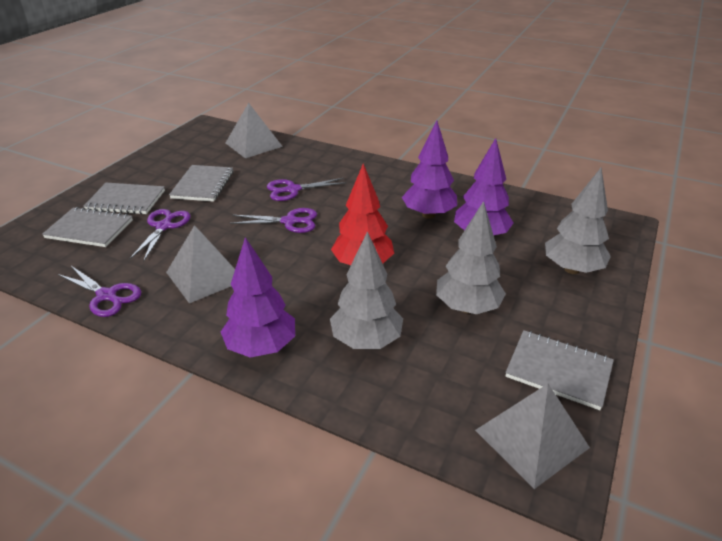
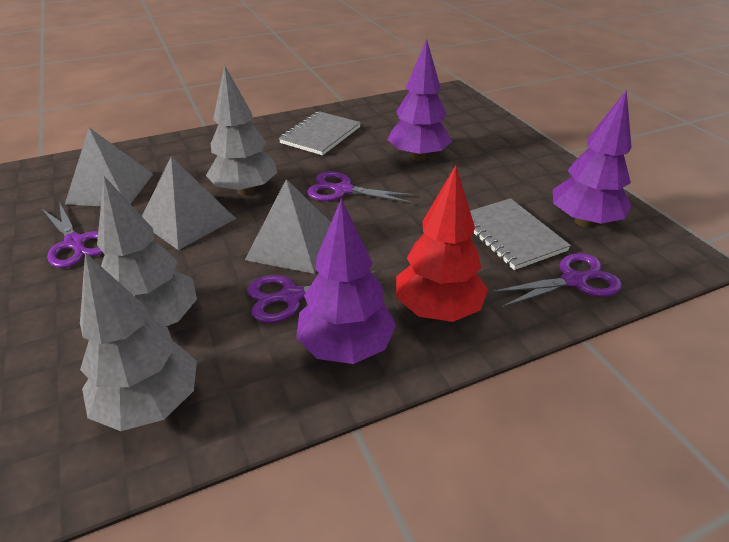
grey notebook: [42,207,133,247] [83,183,165,214] [169,165,233,202] [505,330,614,410] = 4 -> [279,111,361,155] [470,198,571,270] = 2

